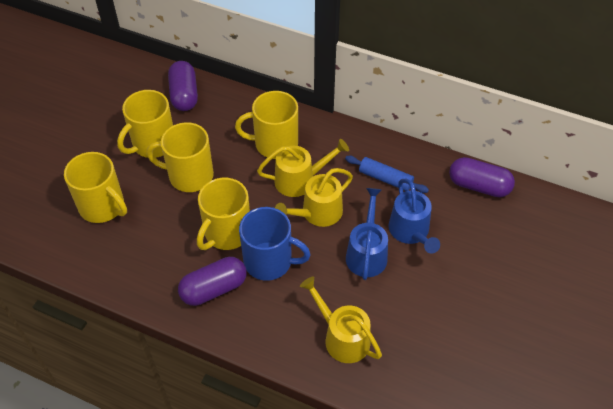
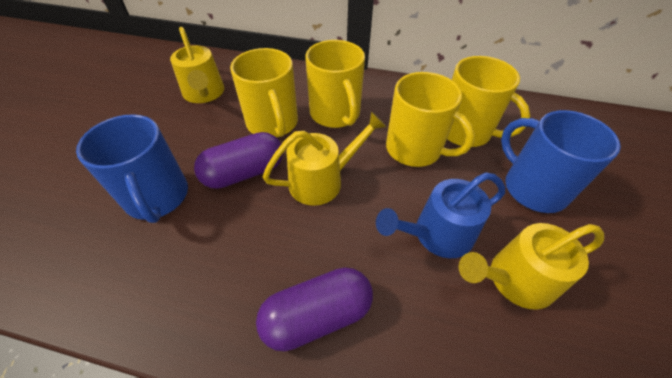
blue mug: [239,207,311,281] = 1 -> [76,114,188,223] [501,110,621,213] = 2
blue rolling pin: [345,156,429,193] = 1 -> none = 0
blue watering can: [346,188,388,280] [389,179,440,254] = 2 -> [376,172,505,258] = 1
purple capsule: [168,61,198,111] [178,257,247,306] [449,157,515,197] = 3 -> [194,132,283,189] [256,268,373,351] = 2
yellow mug: [64,152,127,223] [117,90,173,158] [147,122,214,192] [197,178,250,250] [235,91,298,159] = 5 -> [230,48,298,137] [306,40,365,128] [386,72,475,167] [447,56,530,147] = 4

